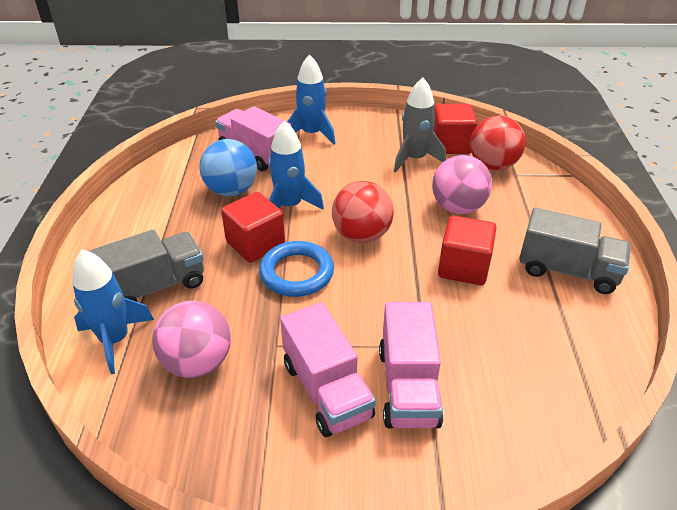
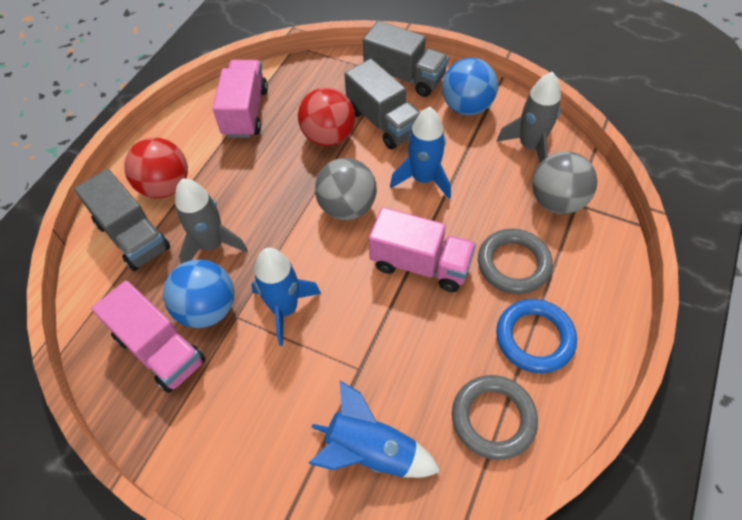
blue ball: [199,139,257,196] = 1 -> [163,259,234,328] [442,58,498,115] = 2
grey ball: none = 0 -> [315,158,377,220] [532,151,598,214] = 2
grey ring: none = 0 -> [452,375,538,460] [478,229,553,294] = 2
grey rocket: [394,77,446,173] = 1 -> [175,179,248,264] [496,72,561,163] = 2
grey truck: [89,230,204,302] [519,208,631,294] = 2 -> [74,169,170,271] [344,58,421,150] [363,20,449,97] = 3
pink ball: [152,301,231,378] [432,155,492,214] = 2 -> none = 0
red cube: [221,192,285,263] [433,104,477,154] [438,216,496,285] = 3 -> none = 0

